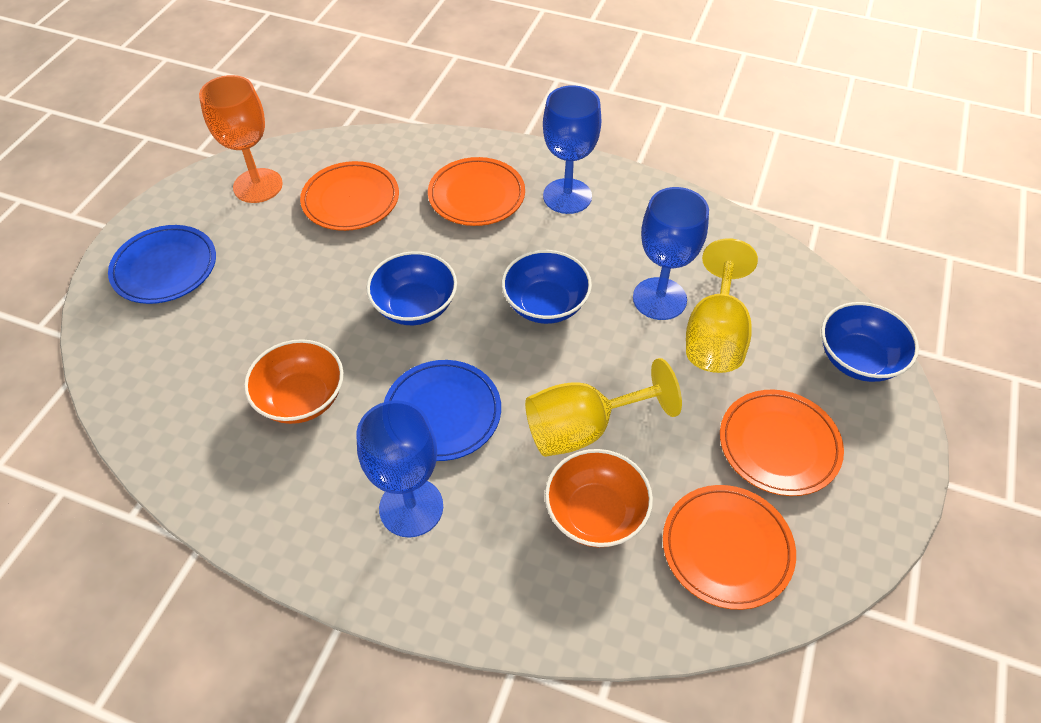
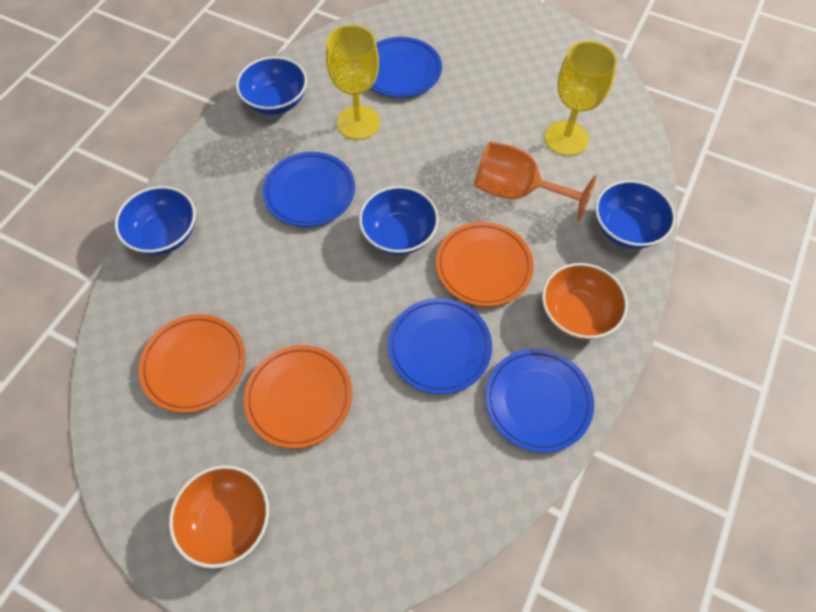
blue bowl: [367,251,457,325] [502,250,592,324] [821,302,919,382] = 3 -> [115,186,196,255] [236,56,307,115] [359,186,439,255] [595,180,676,249] = 4
blue goblet: [356,400,443,538] [543,85,601,214] [633,187,709,320] = 3 -> none = 0
blue plate: [108,225,216,304] [384,360,501,461] = 2 -> [263,152,355,227] [371,37,442,98] [388,298,492,394] [485,349,594,453] = 4
orange plate: [300,161,399,231] [428,157,525,226] [663,485,796,610] [720,390,844,496] = 4 -> [139,314,246,413] [244,345,352,449] [436,222,534,307] = 3

